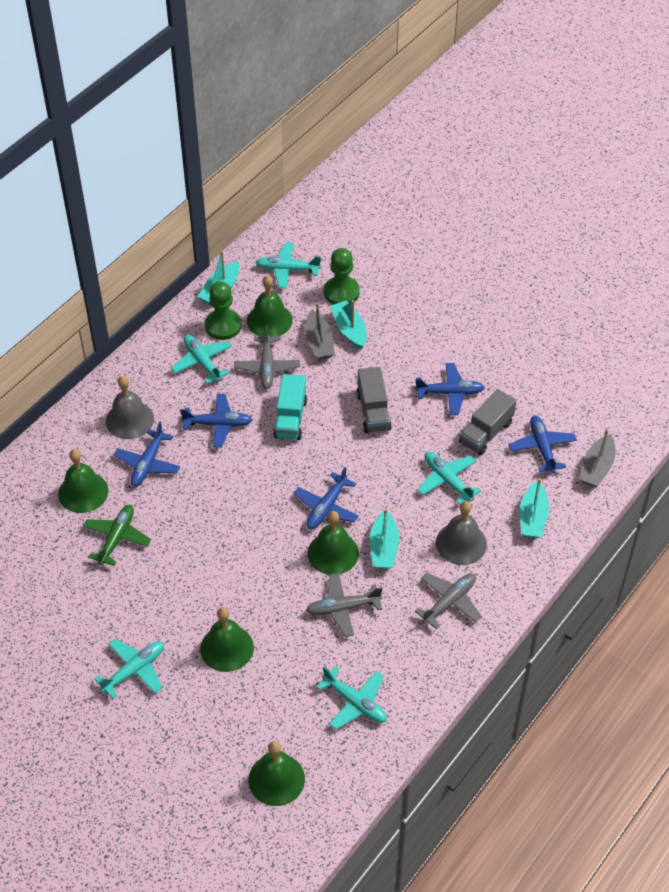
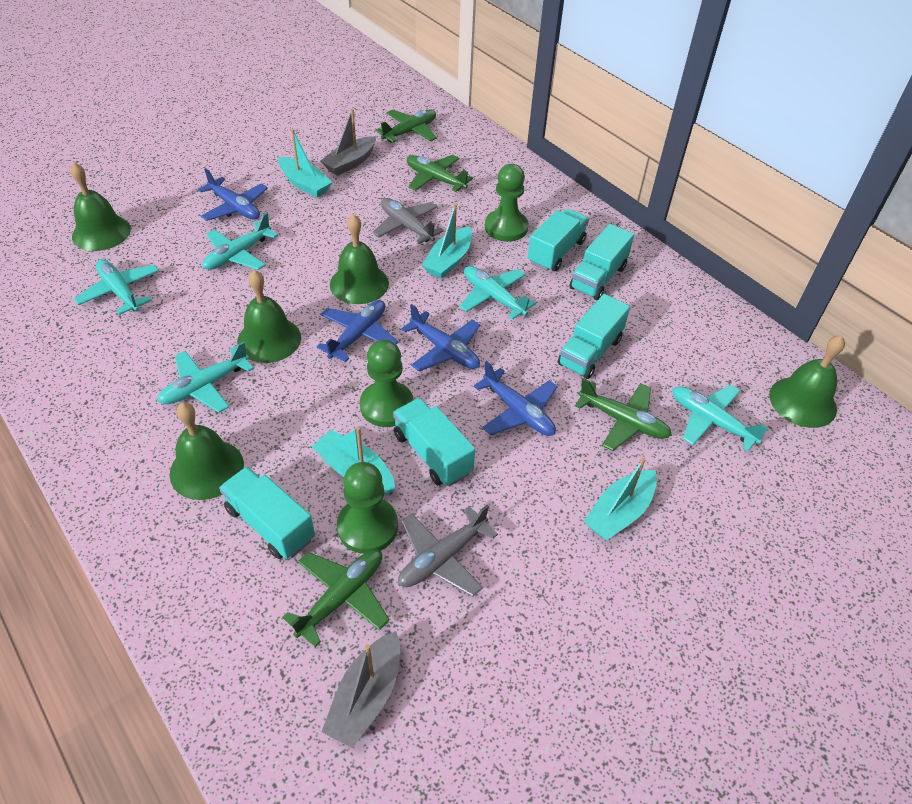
blue plane: [114,422,180,487] [180,394,252,448] [294,467,359,529] [415,363,485,415] [509,415,577,473] = 5 -> [198,168,268,221] [317,300,398,362] [401,304,480,371] [474,361,558,436] = 4
green pawn: [205,281,242,340] [324,248,360,305] = 2 -> [337,462,398,554] [360,340,414,427] [485,164,528,242] = 3
green plane: [83,505,151,566] = 1 -> [282,549,389,647] [375,109,437,142] [407,155,473,192] [575,378,672,451] = 4
grey bell: [106,376,154,439] [436,501,487,565] = 2 -> none = 0
grey plane: [234,326,300,389] [306,573,382,637] [415,573,482,629] = 3 -> [372,198,443,244] [398,505,498,597] = 2
grey truck: [356,367,392,433] [459,389,516,455] = 2 -> none = 0
turquoise truck: [273,374,307,440] = 1 -> [219,466,315,559] [393,398,475,487] [528,209,589,271] [558,294,630,379] [569,224,634,300] = 5

